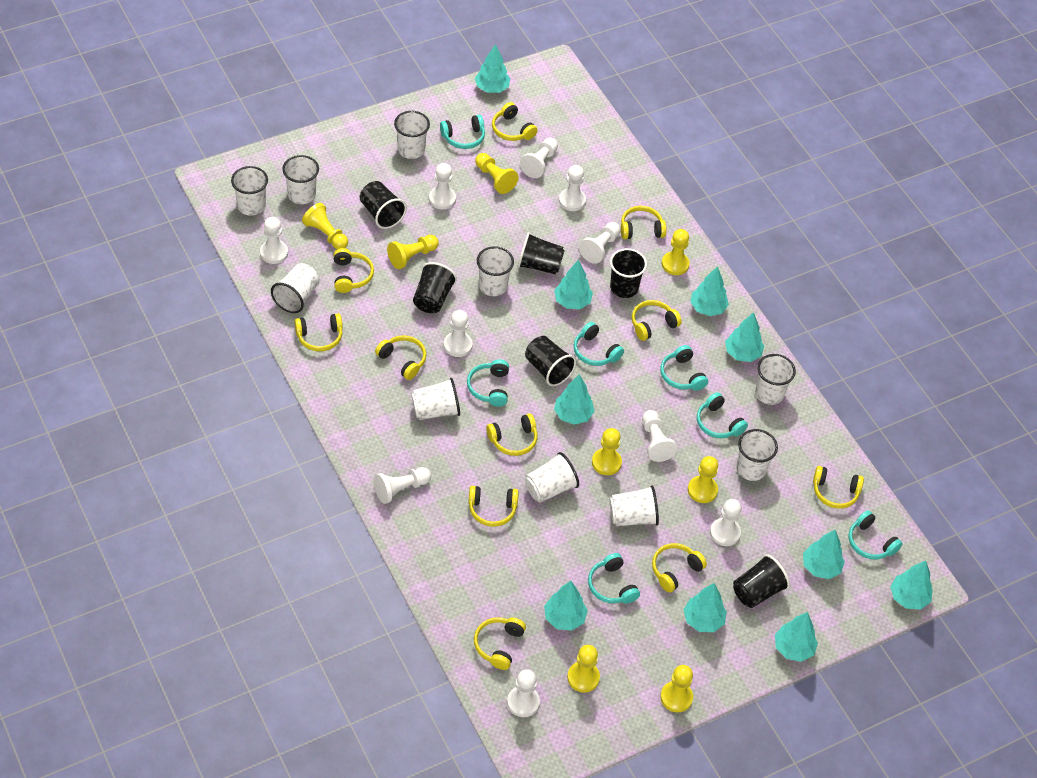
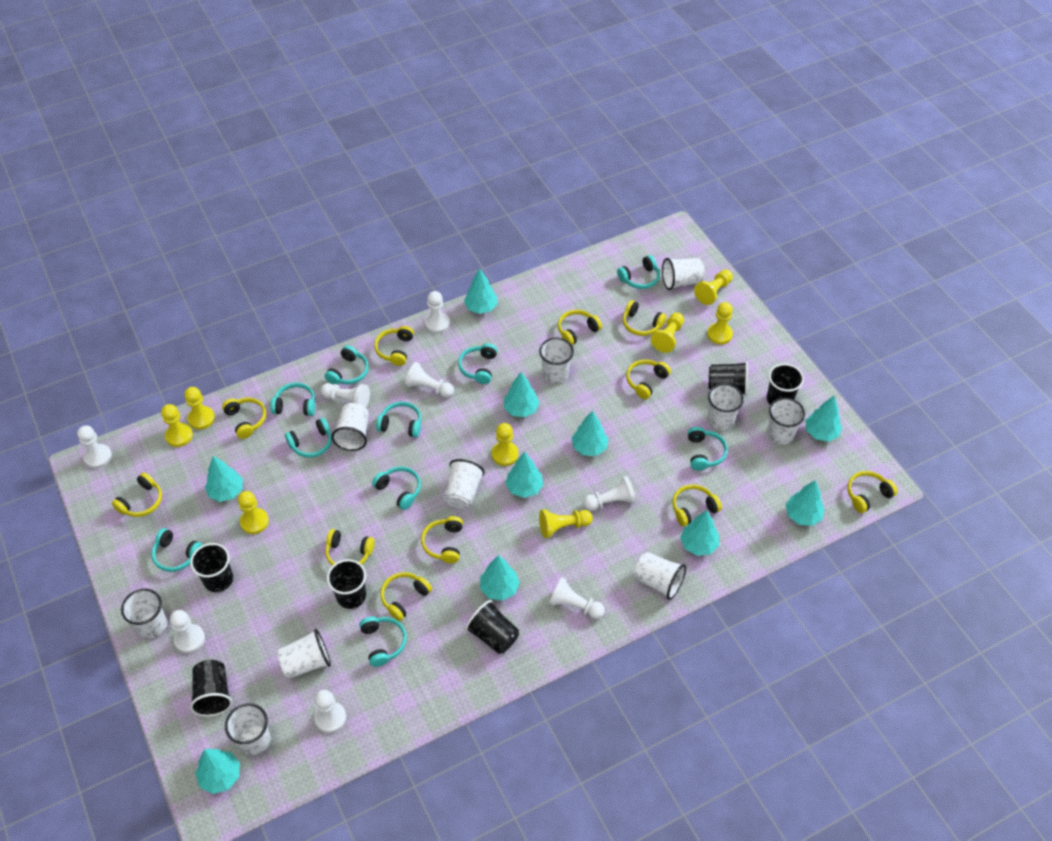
turquoise headphones: [440,115,485,149] [467,359,509,407] [574,322,624,366] [588,553,640,604] [660,345,708,391] [697,392,748,438] [848,510,902,559] = 7 -> [151,528,203,572] [270,382,315,416] [285,418,332,458] [325,345,369,384] [359,617,407,667] [372,466,421,510] [376,401,421,438] [458,343,497,384] [617,255,660,289] [688,427,728,471] = 10
white pawn: [260,217,288,264] [374,467,431,504] [429,163,456,210] [444,310,472,357] [507,669,540,717] [520,138,558,178] [559,165,586,211] [579,222,621,264] [642,410,677,462] [710,499,742,546] = 10 -> [77,426,112,468] [170,610,205,653] [314,690,346,733] [320,383,370,408] [405,362,454,398] [425,291,450,333] [549,577,605,619] [583,476,636,511] = 8

